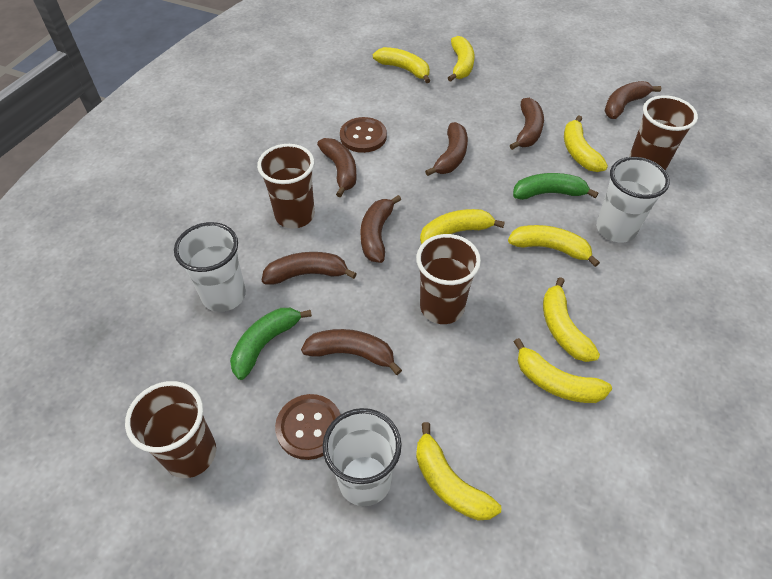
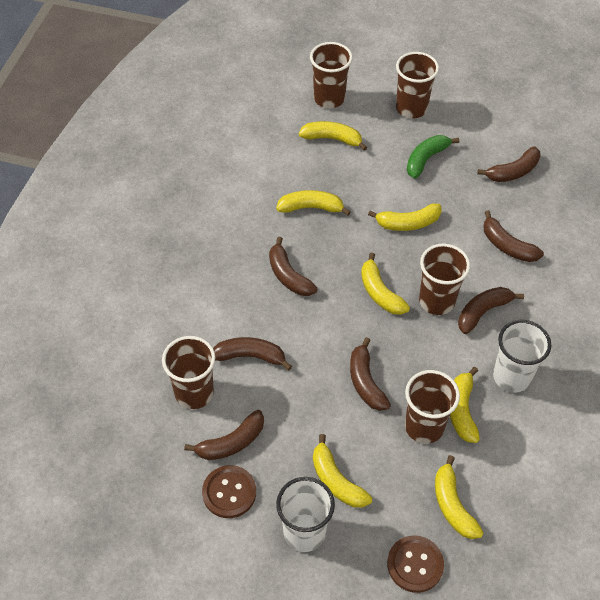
brown cup: [125,381,216,478] [257,144,315,229] [416,234,481,324] [629,95,698,171] = 4 -> [162,336,216,409] [310,42,353,108] [396,52,439,118] [405,370,460,444] [419,244,470,315] = 5
green banana: [230,308,312,380] [513,173,599,200] = 2 -> [407,135,459,179] = 1
white cup: [174,222,246,312] [322,408,402,506] [596,157,670,242] = 3 -> [276,477,335,552] [493,320,551,393] = 2
yellow banana: [373,47,430,83] [416,422,501,521] [420,209,505,244] [448,36,475,82] [508,225,600,267] [513,338,612,403] [543,277,600,362] [564,116,608,172] = 8 -> [276,190,351,215] [299,121,367,151] [313,434,372,508] [361,253,410,315] [368,204,442,231] [435,455,484,539] [450,367,480,443] = 7

